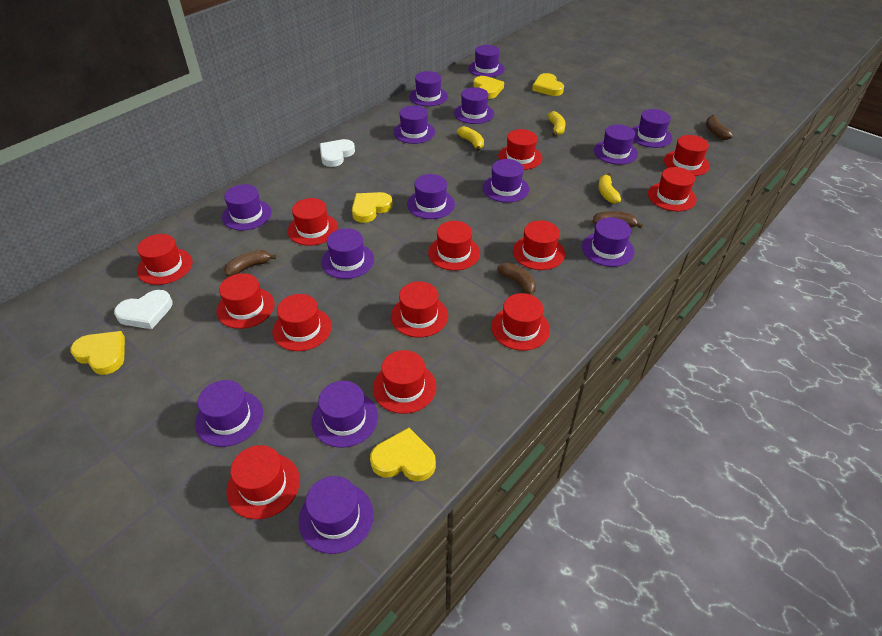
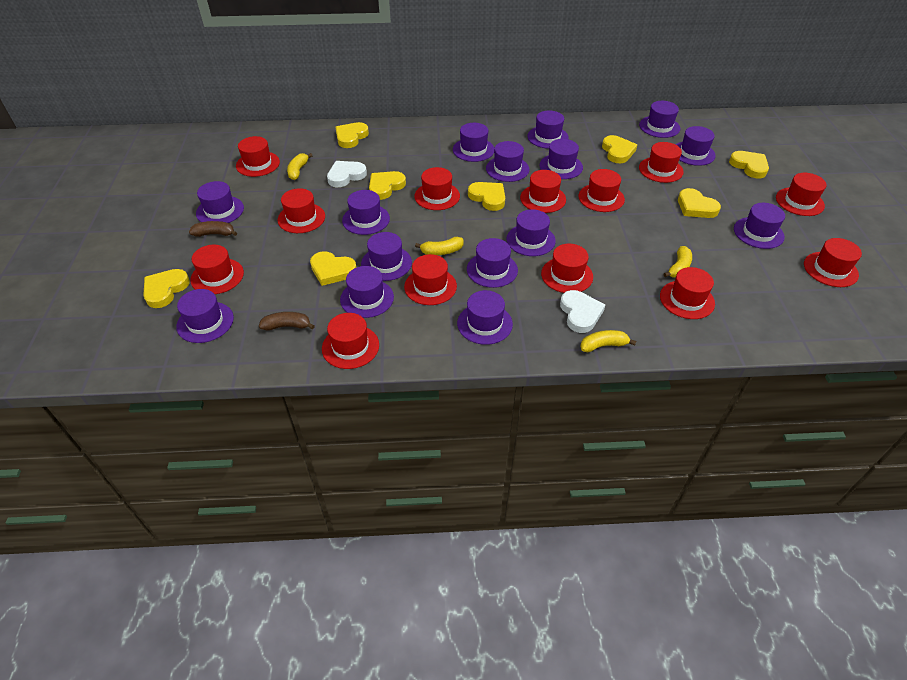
brown banana: [224,250,276,276] [497,263,536,295] [592,211,643,228] [706,115,733,140] = 4 -> [189,221,237,237] [259,312,315,330] = 2
purple hat: [195,380,263,447] [222,184,272,230] [299,476,374,554] [312,381,378,448] [321,228,374,279] [393,105,435,144] [407,174,455,219] [409,71,448,106] [454,87,494,124] [468,45,505,77] [483,159,529,203] [582,217,635,267] [594,124,638,165] [632,109,673,148] = 14 -> [176,289,234,343] [196,181,244,223] [340,266,394,318] [342,190,390,235] [361,232,412,281] [453,123,494,162] [457,290,513,345] [467,238,518,288] [486,141,529,182] [506,209,556,256] [527,110,569,149] [540,139,583,179] [639,101,680,138] [676,126,716,166] [734,203,785,249] = 15
yellow banana: [457,126,484,151] [548,111,566,136] [598,173,621,204] = 3 -> [287,153,313,180] [415,237,464,255] [580,330,636,352] [664,246,692,277] = 4
yellow heart: [70,331,125,375] [352,192,393,223] [370,428,436,481] [473,76,504,99] [532,73,564,96] = 5 -> [143,269,190,308] [310,251,357,286] [335,122,369,148] [369,171,406,200] [468,182,505,211] [602,135,637,163] [678,188,721,218] [729,151,769,178] = 8

